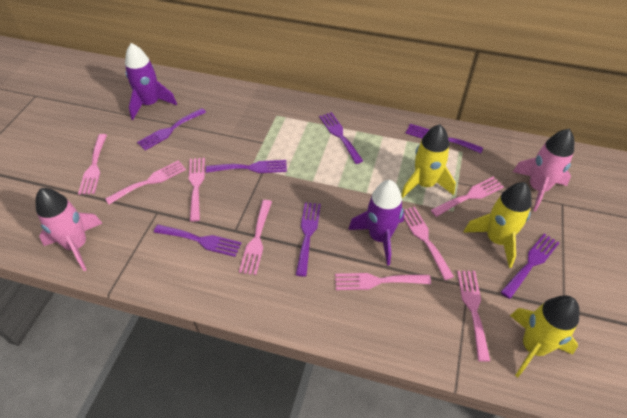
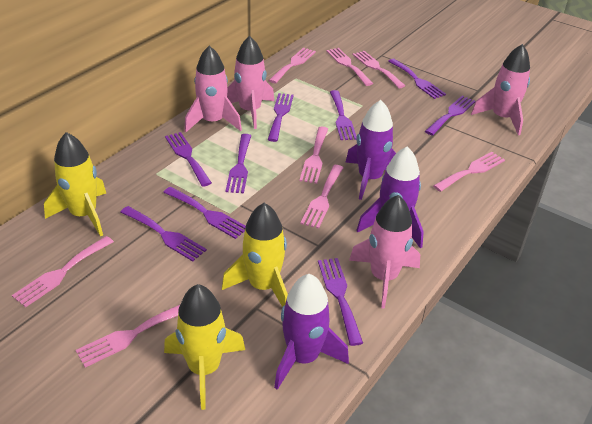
pink rocket: [35,188,103,271] [513,129,574,212] = 2 -> [184,45,242,132] [227,36,274,129] [349,195,420,309] [471,44,530,135] = 4
purple fork: [137,108,206,151] [154,224,241,257] [206,160,287,173] [296,202,321,277] [319,112,363,164] [406,124,483,153] [501,234,559,299] = 7 -> [120,206,207,262] [163,187,246,239] [165,132,212,187] [226,134,251,193] [268,93,294,142] [318,258,363,346] [330,90,357,140] [388,59,446,99] [425,96,476,136] = 9
purple rocket: [125,43,177,120] [348,180,404,265] = 2 -> [274,274,349,390] [346,100,396,200] [356,146,424,249] = 3

